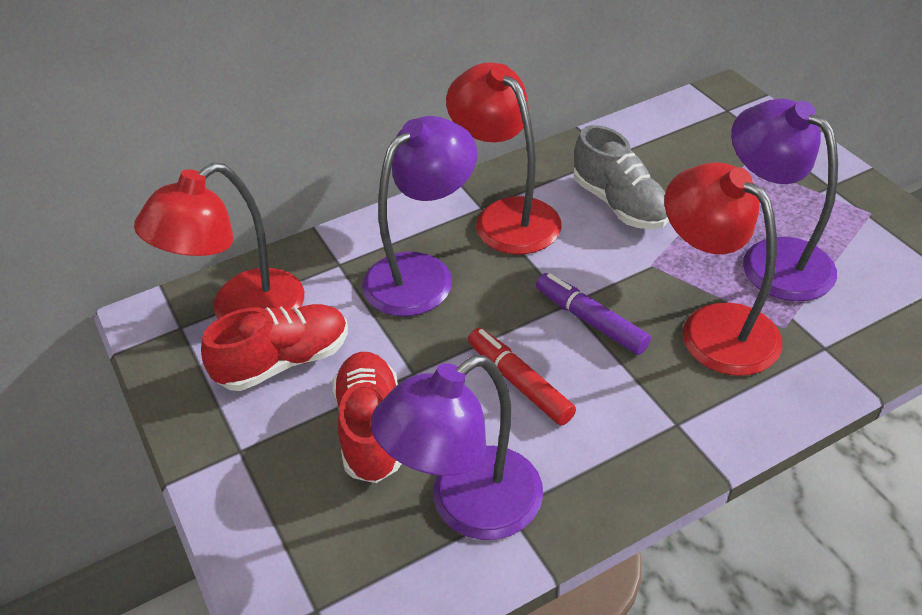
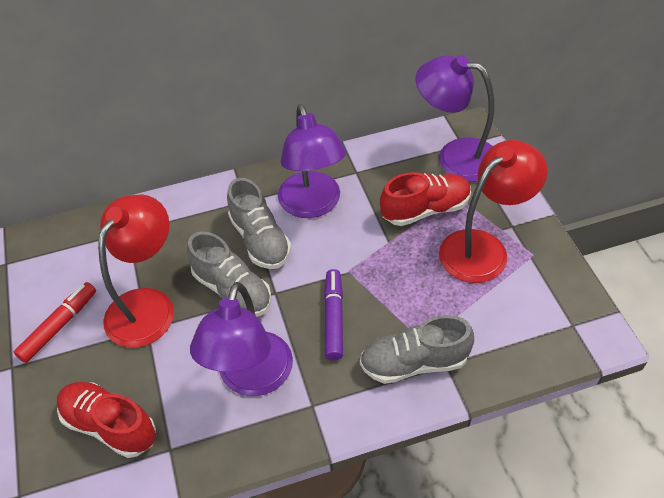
grey shoe: [574,125,669,229] = 1 -> [187,232,271,317] [227,178,291,269] [360,315,474,384] = 3
red lamp: [134,163,304,319] [446,62,562,254] [664,162,782,376] = 3 -> [98,194,174,348] [439,140,548,283] = 2

